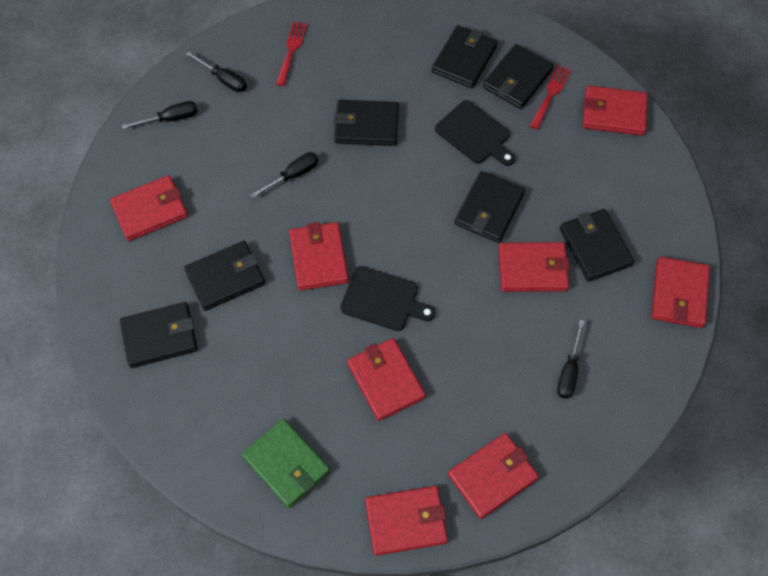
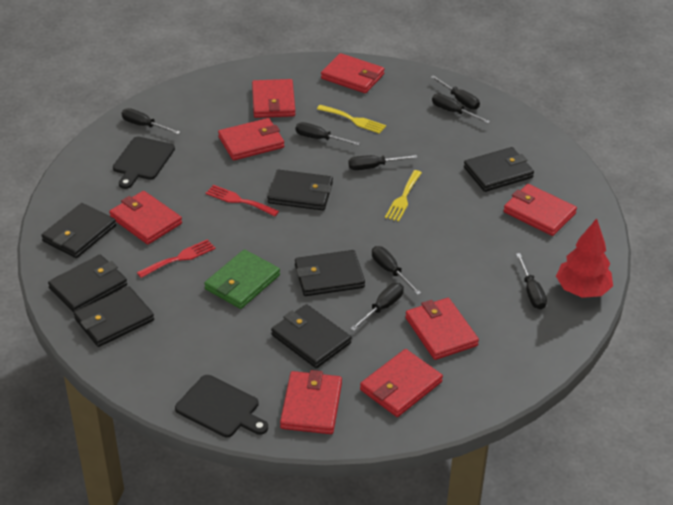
black screwdriver: [122,101,198,129] [186,51,247,92] [250,152,319,198] [557,320,585,399] = 4 -> [121,108,180,134] [295,122,360,146] [349,155,418,170] [350,283,404,331] [372,246,421,295] [431,75,480,109] [432,93,490,123] [516,253,547,309] = 8
red tree: none = 0 -> [556,218,613,298] = 1
yellow fork: none = 0 -> [317,105,386,134] [385,170,422,221] = 2

